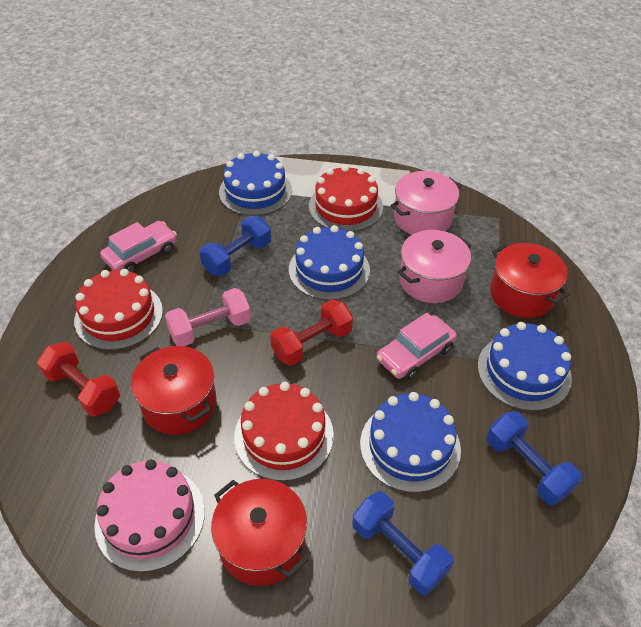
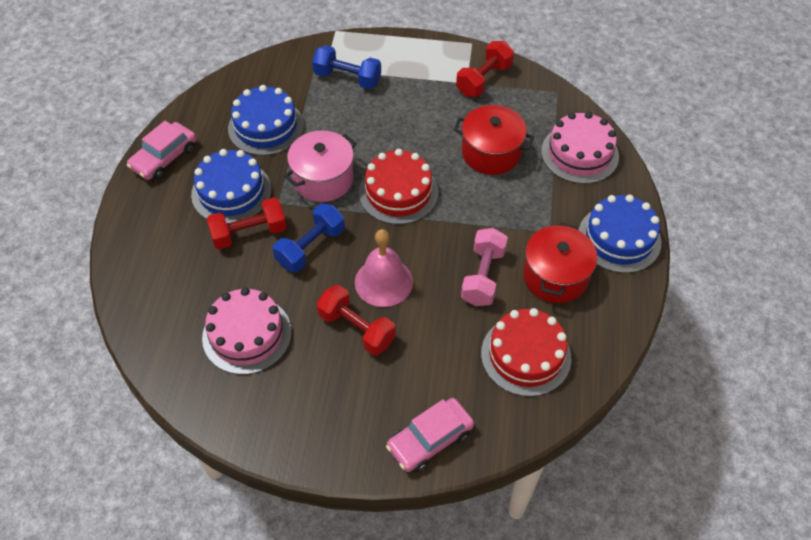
blue cake: [219,151,292,216] [289,225,370,300] [360,392,461,493] [478,322,572,411] = 4 -> [191,149,271,224] [228,85,304,156] [579,195,661,273] = 3
blue dumbbell: [199,216,271,276] [352,491,454,595] [486,411,582,505] = 3 -> [273,203,345,272] [312,45,381,89] = 2
pink bell: none = 0 -> [355,229,413,307] = 1
pink cake: [94,459,205,572] = 1 -> [202,287,292,375] [541,112,619,184] = 2
pink pot: [390,171,461,235] [397,230,471,303] = 2 -> [284,131,357,202] = 1
red cake: [74,269,163,350] [234,382,334,481] [309,165,383,232] = 3 -> [359,149,438,224] [481,308,571,397] = 2
red dumbbell: [37,342,120,417] [270,299,353,366] = 2 -> [207,197,287,249] [316,285,396,356] [456,41,514,97] = 3
red pot: [131,346,217,435] [211,479,308,586] [490,243,569,318] = 3 -> [453,105,534,175] [523,222,597,303] = 2

